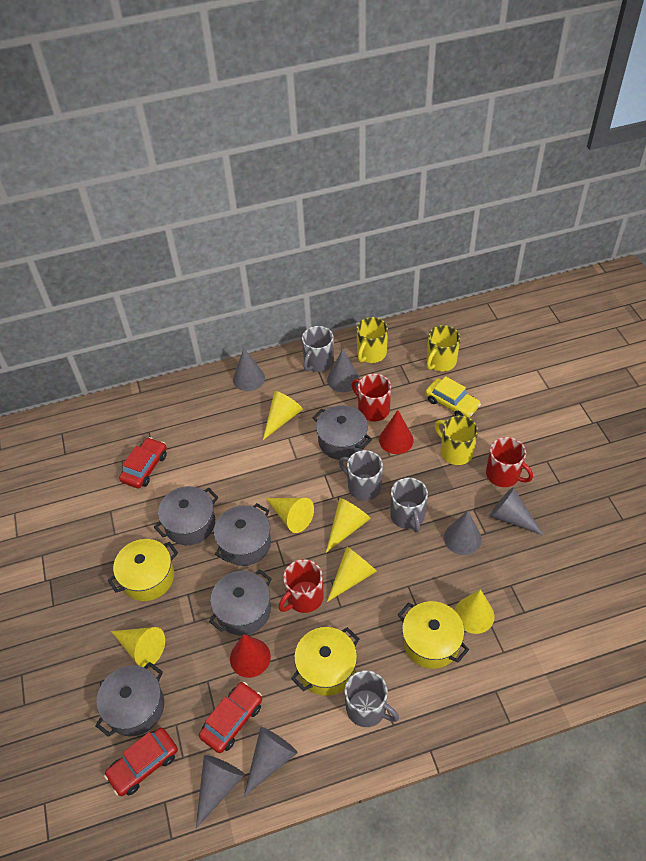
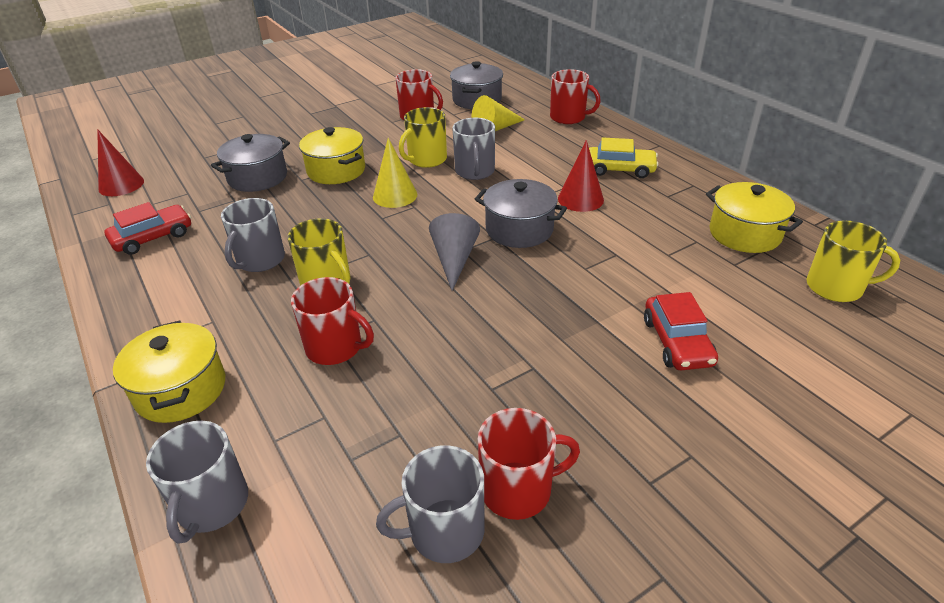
grey cone: [196,755,245,828] [233,348,265,391] [244,727,298,796] [327,349,360,392] [444,511,482,555] [490,487,544,536] = 6 -> [429,213,480,291] = 1
grey pot: [95,662,164,737] [154,486,218,545] [209,569,272,635] [214,503,271,566] [313,405,372,460] = 5 -> [211,134,290,192] [450,61,503,109] [475,179,567,248] = 3
red car: [104,728,178,796] [119,437,167,488] [199,682,262,753] = 3 -> [104,202,191,255] [644,292,718,370] = 2
red mug: [279,559,324,613] [352,374,391,421] [486,437,533,487] = 3 -> [291,277,374,365] [395,69,443,120] [478,408,580,520] [550,69,601,124] = 4
yellow cone: [111,627,165,667] [263,391,303,440] [266,498,314,533] [326,498,371,553] [327,547,377,602] [455,589,494,634] = 6 -> [373,138,417,208] [472,95,525,131] = 2

